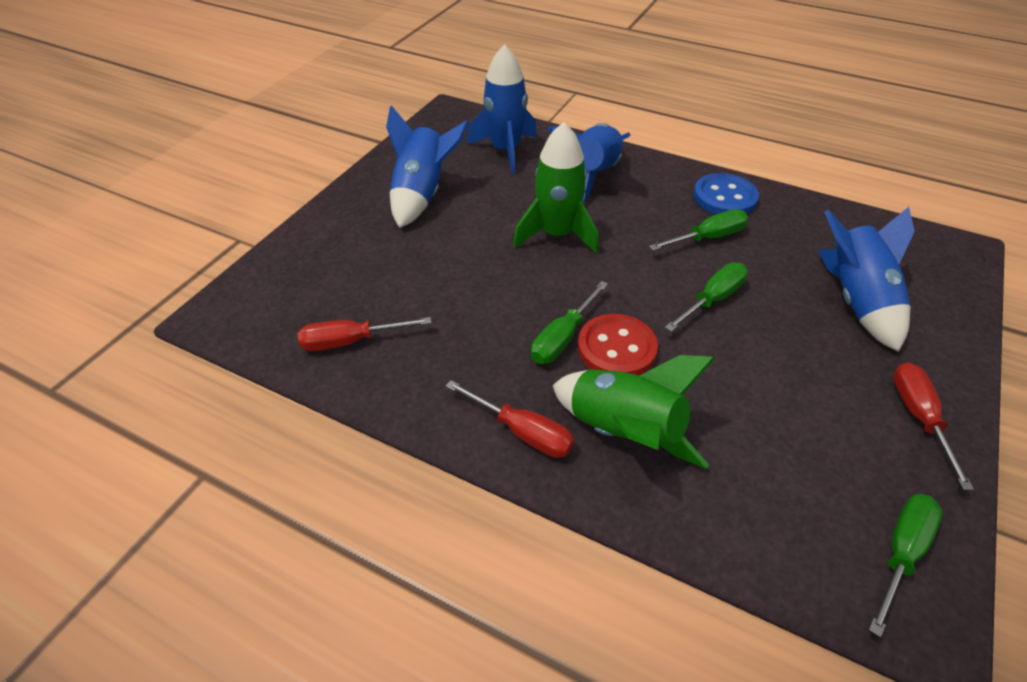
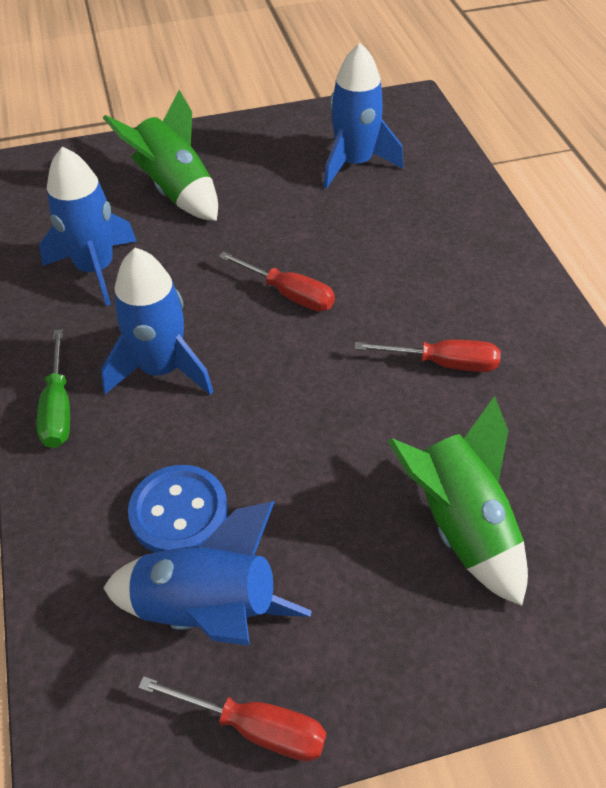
green screwdriver: [531,281,608,364] [649,209,748,251] [665,263,748,332] [869,494,942,637] = 4 -> [36,329,70,448] = 1
red button: [578,314,658,376] = 1 -> none = 0

